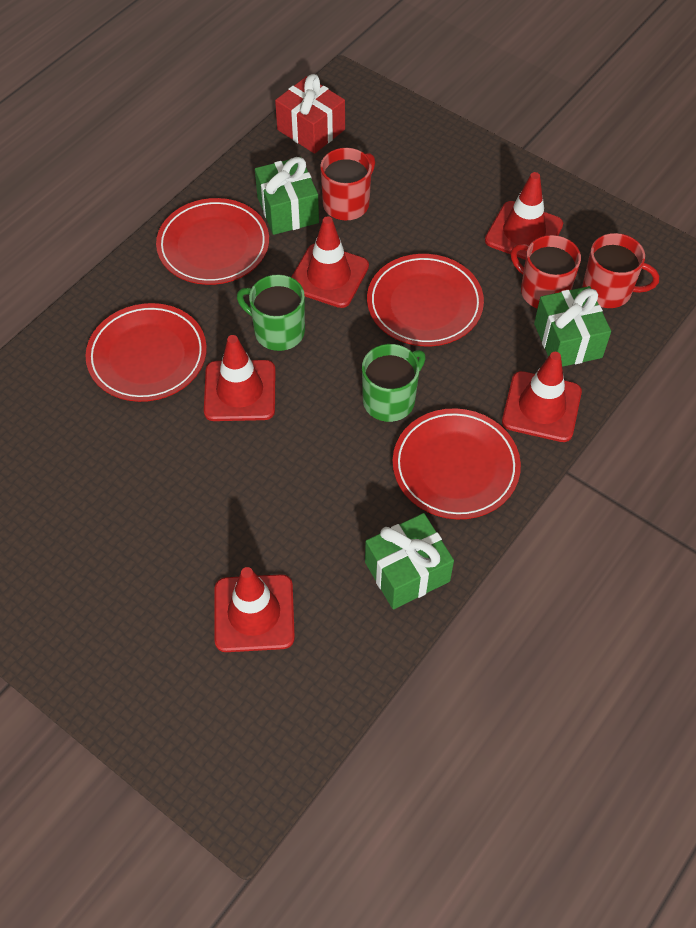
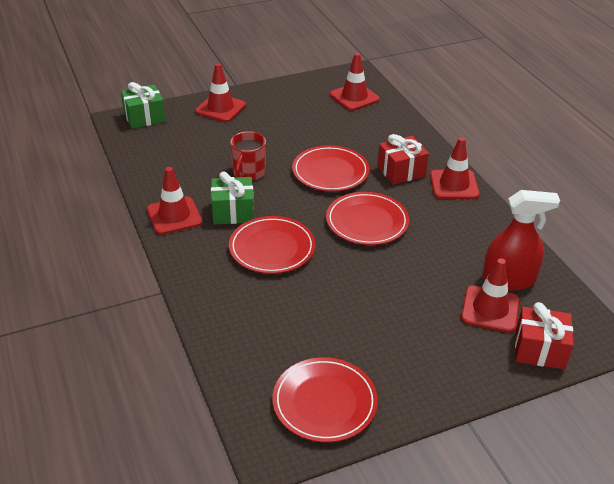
green gift: [255,157,319,235] [365,513,454,609] [534,286,611,367] = 3 -> [121,82,166,129] [211,171,254,224] = 2
green mug: [237,275,305,351] [362,344,426,422] = 2 -> none = 0
red gift: [275,74,345,154] = 1 -> [377,134,429,185] [515,302,573,369] = 2
red mug: [320,148,375,221] [511,235,581,309] [582,233,659,308] = 3 -> [230,131,266,181] = 1
red spray bottle: none = 0 -> [482,190,560,291] = 1

